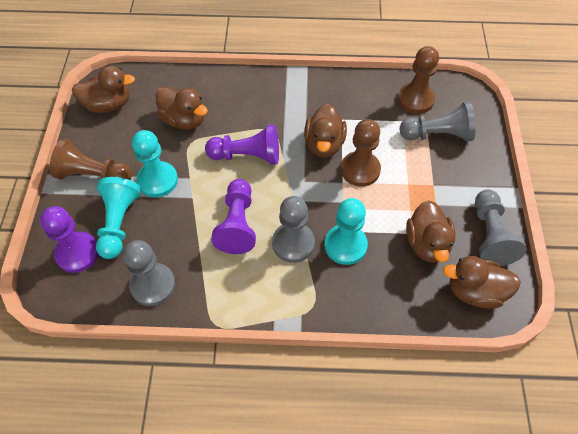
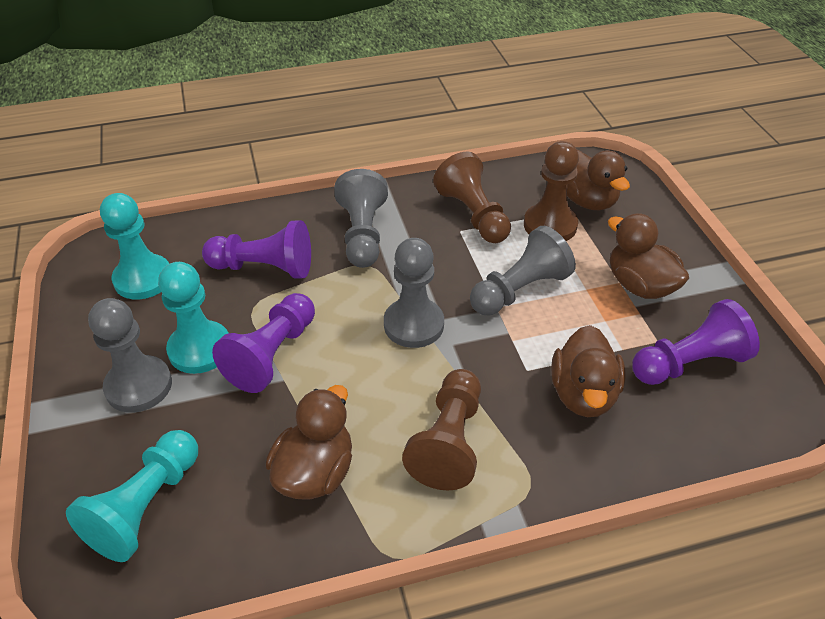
brown duck: [72,66,135,113] [155,87,208,129] [304,104,347,158] [406,200,455,263] [443,256,521,309] = 5 -> [266,385,352,499] [551,325,625,417] [567,149,630,210] [608,213,689,299] = 4

